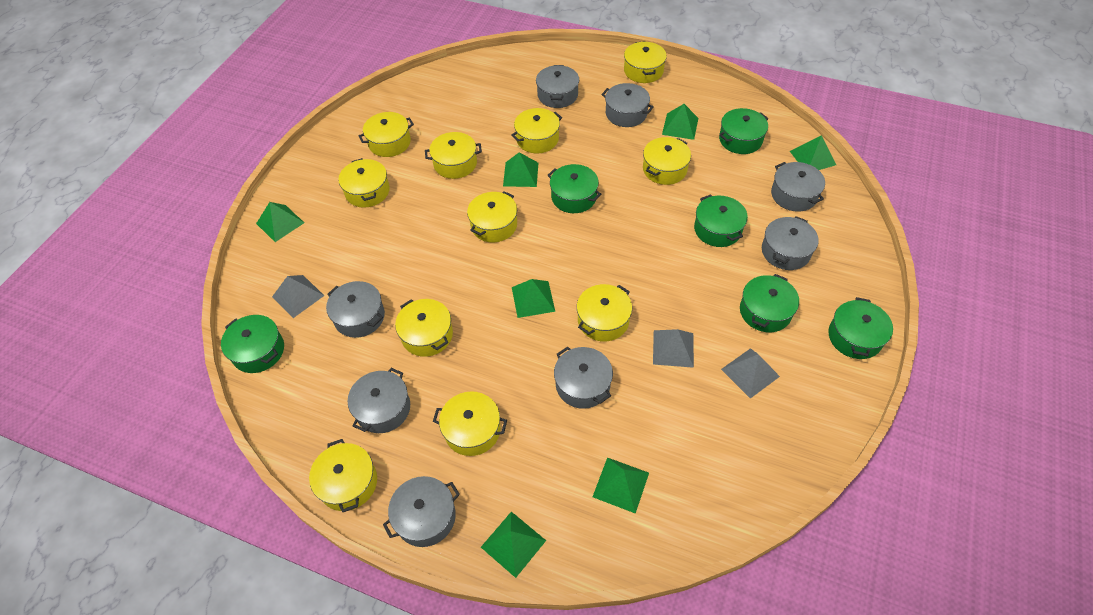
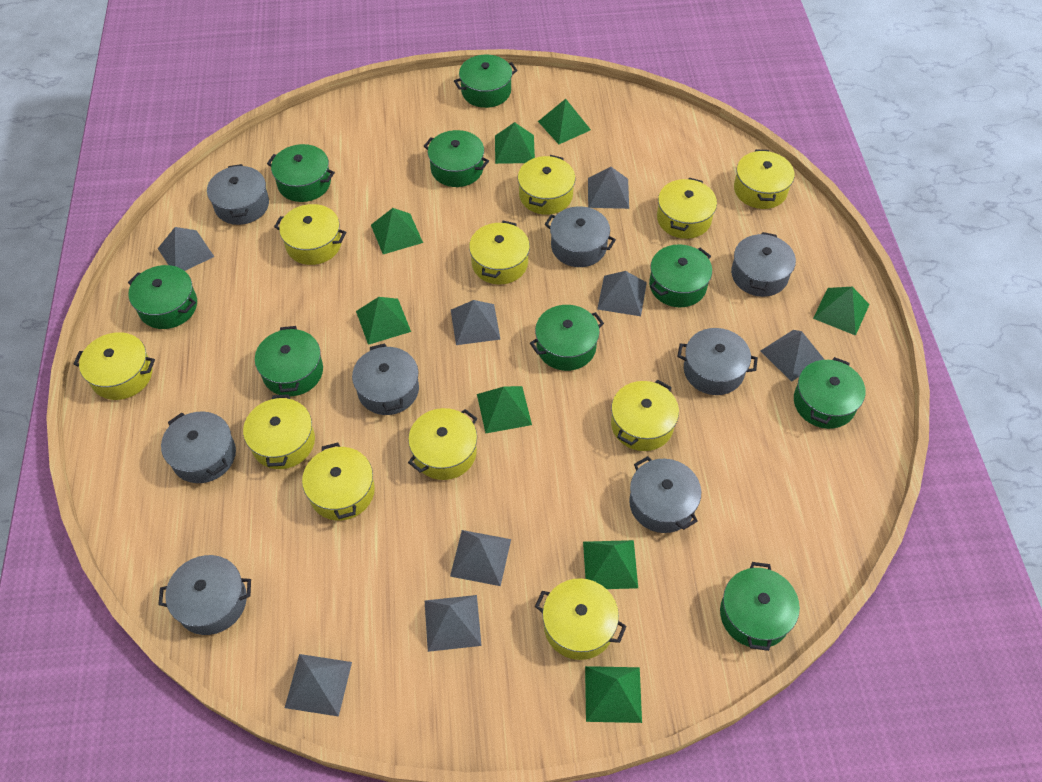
green pot: [221,315,284,373] [547,164,601,213] [694,194,748,247] [719,108,768,154] [740,274,799,332] [828,297,893,359] = 6 -> [128,265,197,329] [255,326,323,396] [267,144,335,202] [424,130,489,187] [454,55,518,108] [530,305,604,371] [649,244,712,307] [720,562,800,651] [794,357,866,429] = 9
green pyramid: [256,202,304,242] [481,512,546,578] [503,152,538,187] [512,279,555,318] [593,457,649,514] [662,104,698,140] [790,135,836,170] = 7 -> [356,297,411,345] [371,208,423,254] [477,386,532,433] [495,122,535,164] [538,99,591,144] [583,540,638,589] [585,666,642,723] [813,287,870,336] = 8
grey pyramid: [272,275,324,318] [653,329,694,368] [721,348,780,399] = 3 -> [158,227,214,271] [285,654,352,717] [425,595,482,652] [450,530,511,586] [451,300,501,345] [588,167,629,209] [597,271,647,316] [761,330,825,382] = 8

